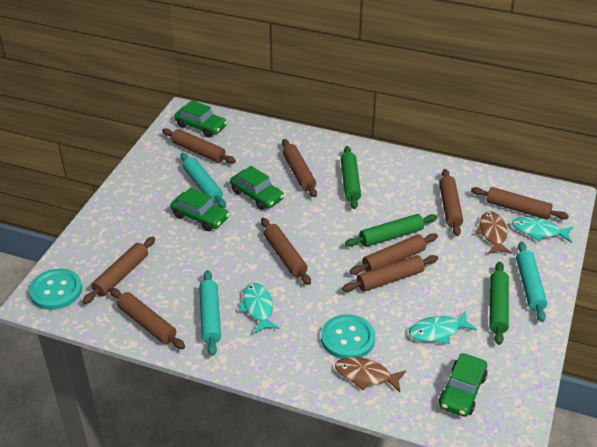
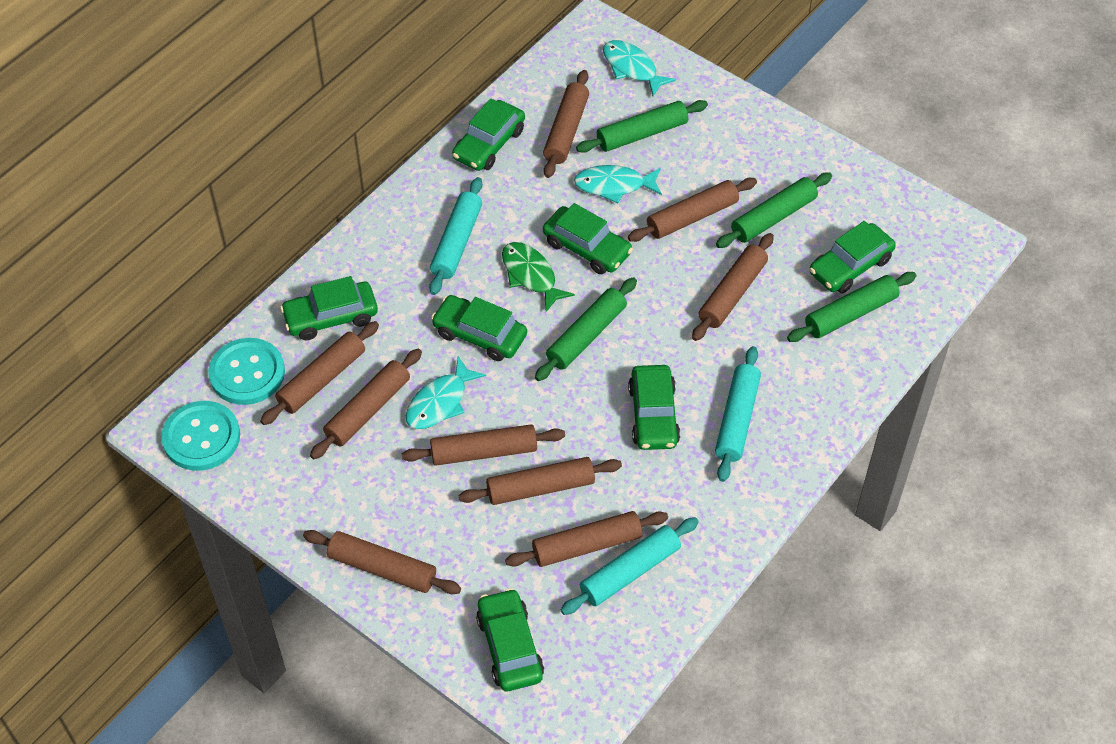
brown fish: [335,357,406,392] [475,211,512,254] = 2 -> none = 0
green car: [170,188,229,231] [174,100,227,137] [230,166,284,210] [439,353,488,417] = 4 -> [280,276,378,340] [431,295,527,361] [452,98,525,171] [476,588,544,691] [543,203,633,274] [628,365,680,450] [809,221,896,294] = 7
green fish: none = 0 -> [502,242,575,312] = 1
green rolling pin: [341,146,361,209] [345,214,437,247] [489,262,509,345] = 3 -> [535,277,637,381] [576,100,708,153] [716,172,832,248] [787,272,916,342] = 4

